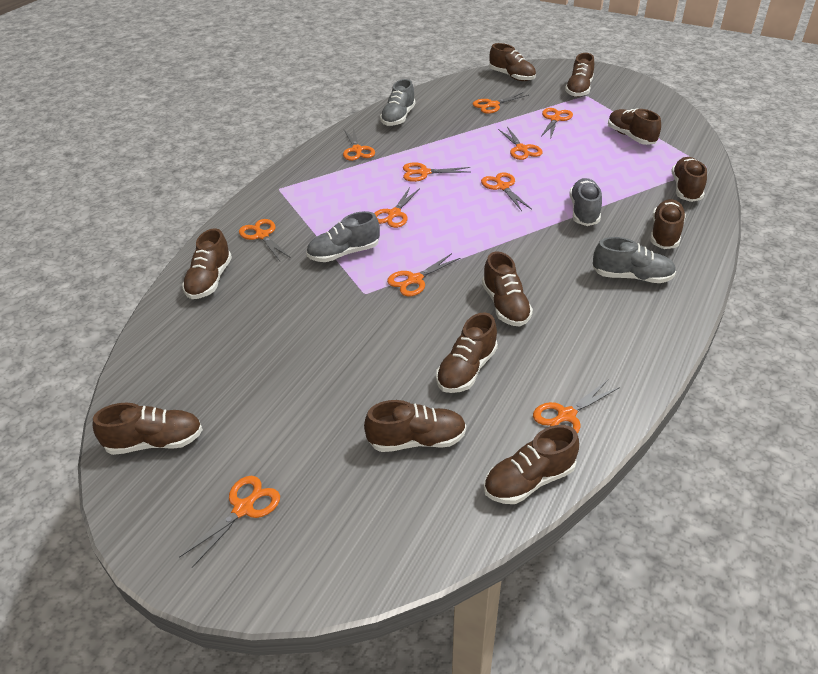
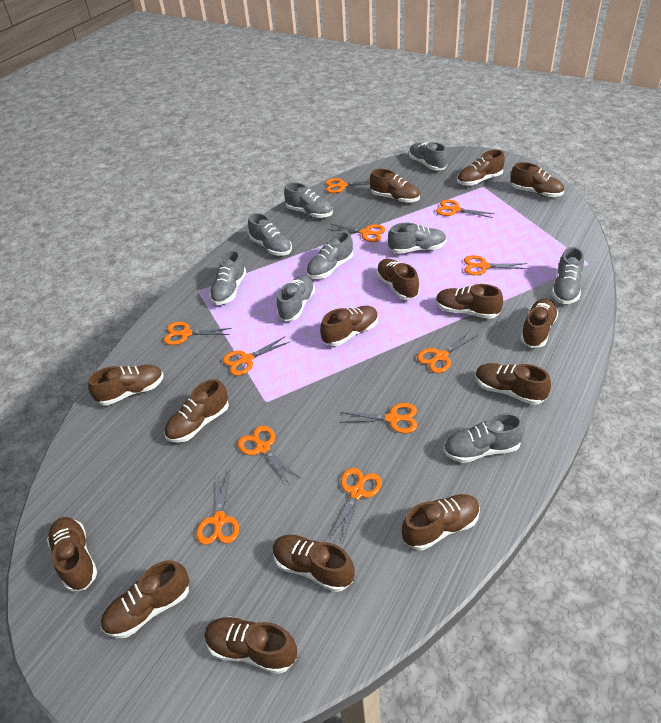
brown shoe: [93,403,203,455] [182,228,232,299] [364,400,466,452] [436,312,498,393] [482,251,533,326] [484,425,579,504] [489,43,536,81] [565,53,594,97] [608,109,661,145] [650,199,686,249] [672,157,707,202] = 11 -> [47,517,97,591] [88,365,164,406] [101,560,189,638] [164,379,229,443] [204,616,297,674] [272,535,355,592] [320,306,378,346] [370,169,420,203] [376,259,419,300] [402,494,480,551] [436,284,503,319] [457,150,505,186] [475,363,551,405] [511,162,564,197] [520,298,558,348] = 15
grey shoe: [306,211,380,262] [380,79,416,126] [570,178,602,226] [593,237,676,283] = 4 -> [209,250,246,305] [248,213,292,256] [277,275,315,321] [284,183,333,218] [306,231,353,279] [388,223,447,254] [409,142,448,171] [443,413,525,463] [551,247,584,304] = 9

